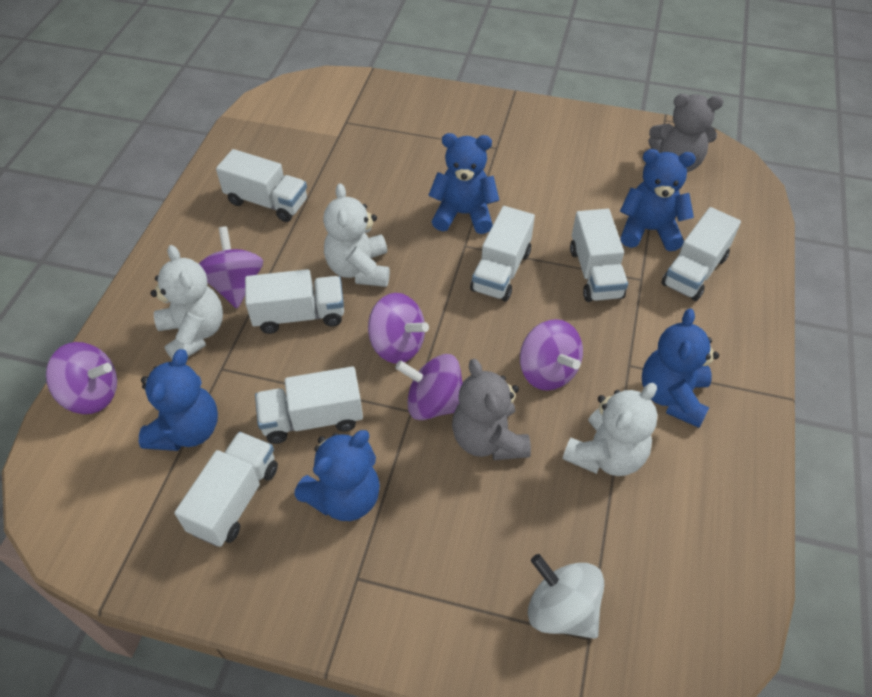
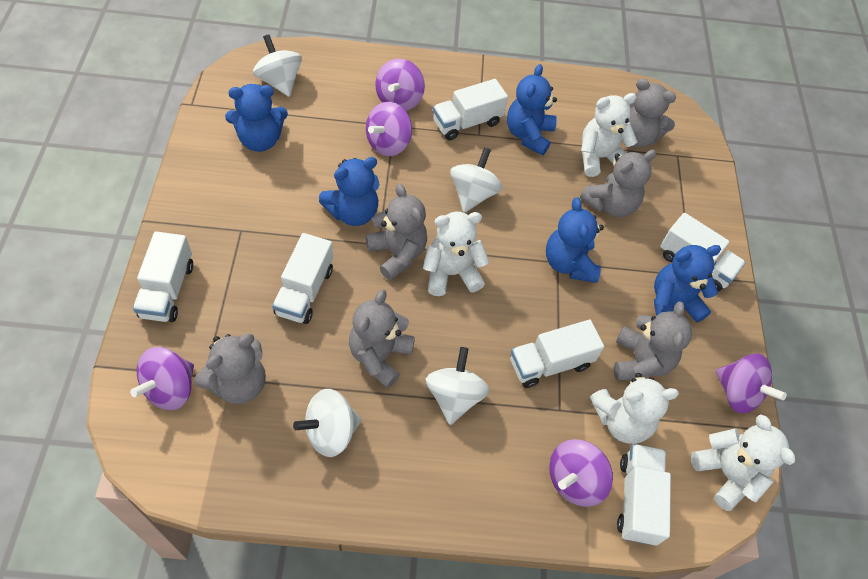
grey teddy bear: [452,359,531,460] [648,94,723,172] = 2 -> [194,334,266,404] [349,290,415,388] [366,184,427,281] [580,149,656,217] [614,301,692,380] [628,79,676,148] = 6
white spinning top: [528,554,604,639] = 1 -> [253,34,302,97] [293,389,362,457] [426,347,490,425] [450,147,502,213] = 4
white teddy bear: [151,245,223,359] [323,183,390,287] [562,383,658,476] = 3 -> [423,212,489,296] [581,93,638,177] [590,373,679,444] [691,415,795,511] = 4
white truck: [174,432,278,547] [216,149,307,222] [245,269,344,334] [255,366,363,444] [470,206,535,301] [570,209,628,302] [661,207,741,301] = 7 -> [133,231,193,322] [272,233,333,324] [433,79,508,140] [510,320,604,388] [617,444,671,546] [660,213,746,292] = 6

